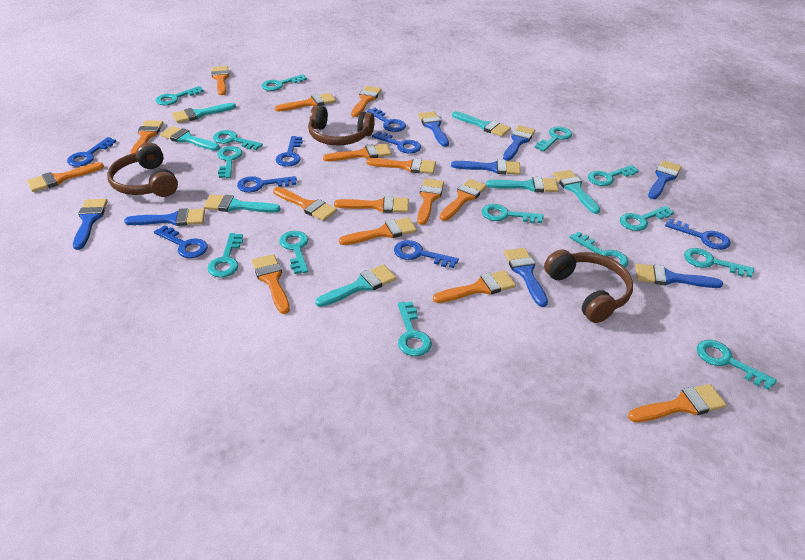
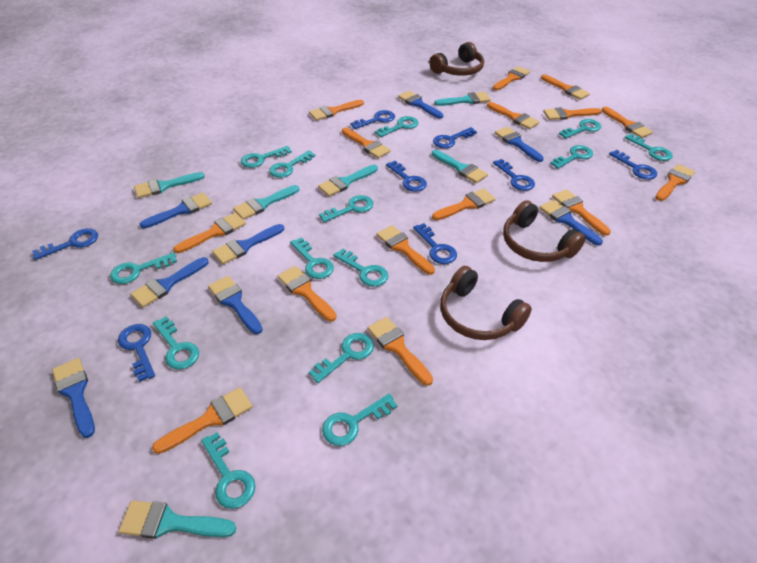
turquoise brush: [160,126,220,151] [172,103,236,123] [203,195,280,213] [315,264,396,307] [452,111,511,137] [486,177,559,192] [553,170,600,214] = 7 -> [118,500,236,539] [134,172,205,198] [233,185,299,220] [318,165,378,196] [432,150,488,183] [434,92,491,106] = 6

